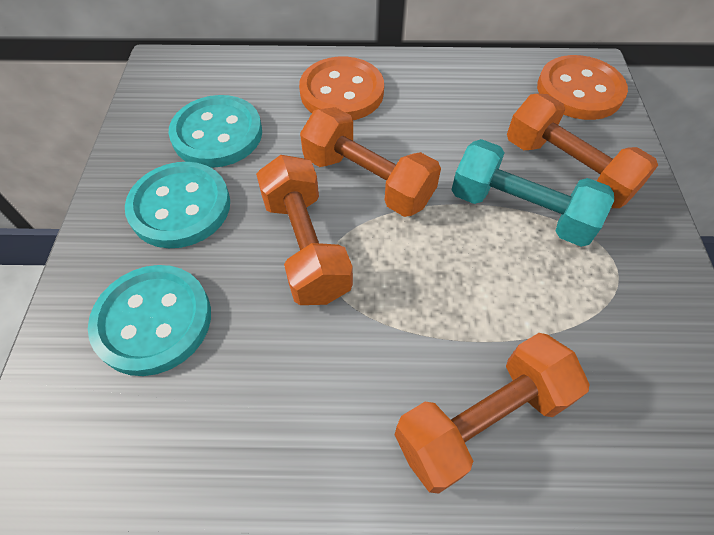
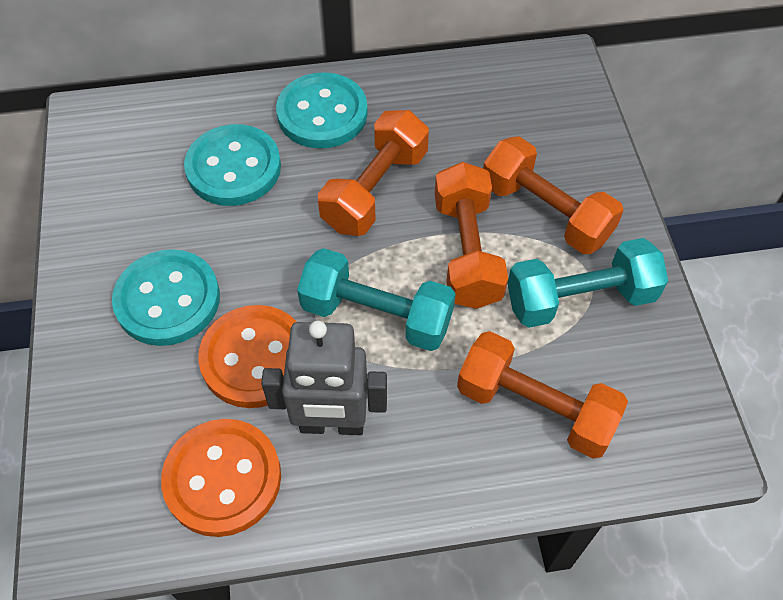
grey robot: none = 0 -> [261,321,387,435] = 1
turquoise dumbbell: [451,139,614,247] = 1 -> [297,248,456,351] [507,238,668,328] = 2

